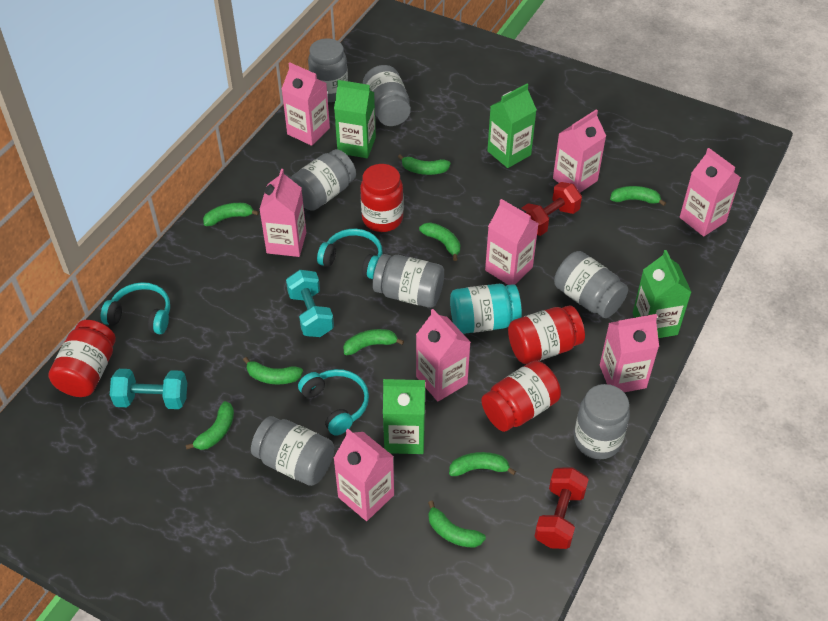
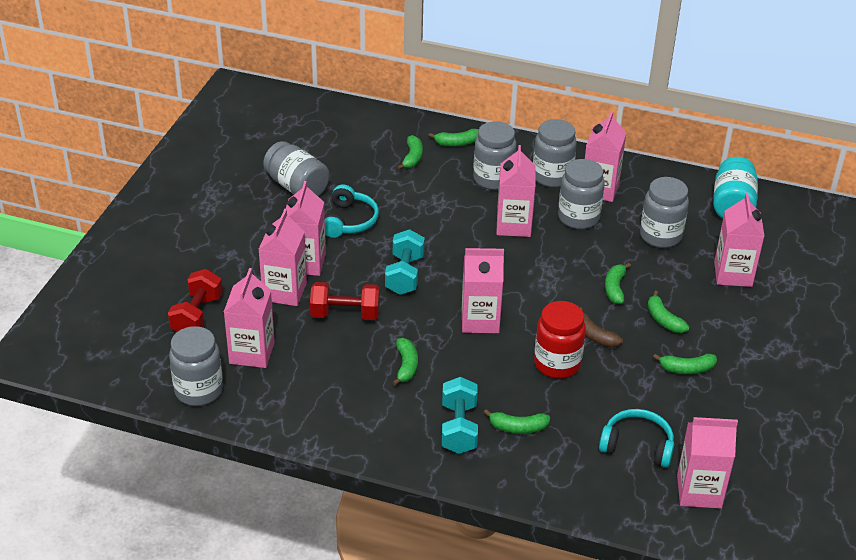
brown banana: none = 0 -> [581,308,623,348] = 1
green banana: [186,401,234,450] [203,203,259,226] [243,357,303,384] [343,329,404,355] [398,154,451,175] [419,222,460,261] [428,501,486,548] [449,452,516,476] [610,186,666,206] = 9 -> [392,338,418,386] [397,135,423,170] [429,129,479,146] [484,409,550,434] [605,263,631,304] [648,291,689,333] [653,354,717,374] = 7
green carton: [334,80,376,158] [383,379,425,454] [487,84,537,168] [633,250,691,338] = 4 -> none = 0
grey jar: [251,416,334,486] [290,149,356,211] [308,38,348,102] [363,65,411,126] [373,254,444,308] [554,251,628,318] [574,384,630,459] = 7 -> [169,326,223,406] [263,141,329,196] [473,121,517,190] [533,119,577,188] [558,159,605,229] [640,177,689,248] = 6
red jar: [48,320,116,397] [360,164,404,232] [481,361,561,432] [508,306,585,364] = 4 -> [534,301,586,379] = 1
turquoise headphones: [101,282,170,334] [298,369,369,436] [317,229,383,279] = 3 -> [325,184,379,238] [599,409,674,468] = 2

